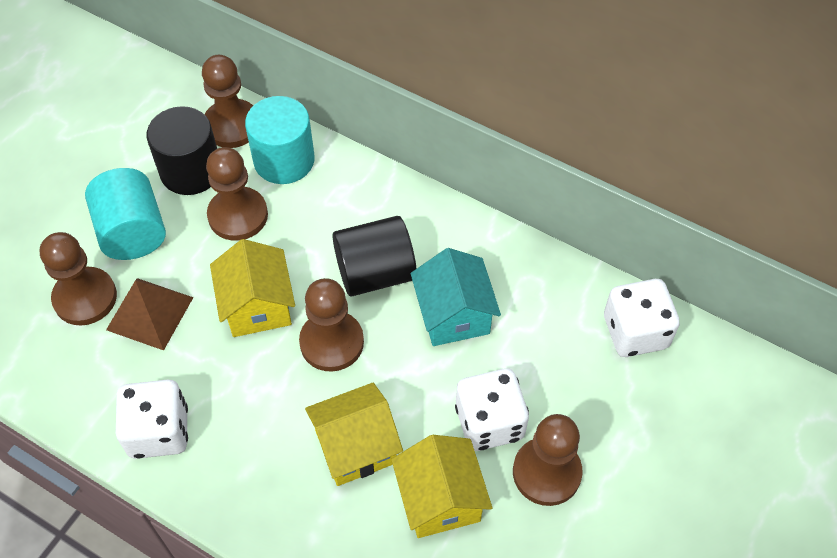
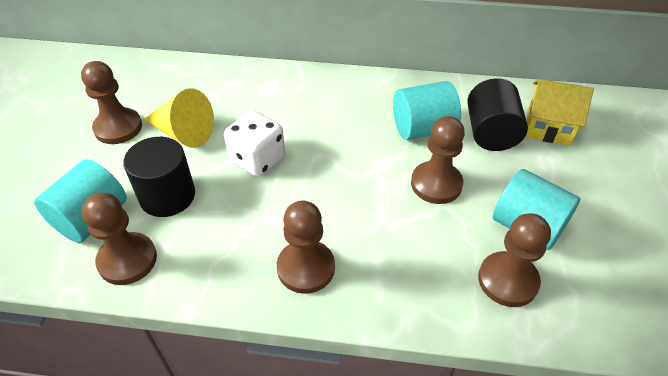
brown pyramid: [106,278,194,351] = 1 -> none = 0
turquoise cylinder: [85,168,166,260] [245,96,315,184] = 2 -> [34,159,127,243] [393,81,461,140] [493,169,581,250] = 3
turquoise house: [411,248,501,346] = 1 -> none = 0
white dice: [115,379,188,459] [455,368,529,451] [604,279,680,357] = 3 -> [224,110,285,177] = 1
yellow cone: none = 0 -> [143,88,214,148] = 1
yellow house: [210,239,295,337] [305,383,403,486] [391,435,492,538] = 3 -> [525,79,594,146] = 1

